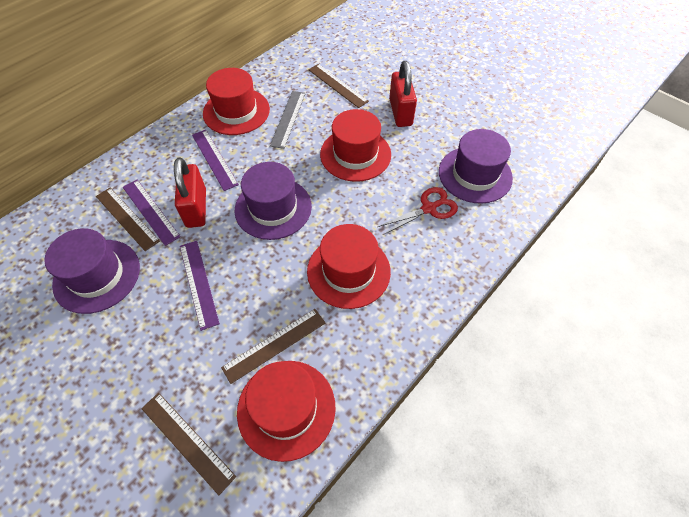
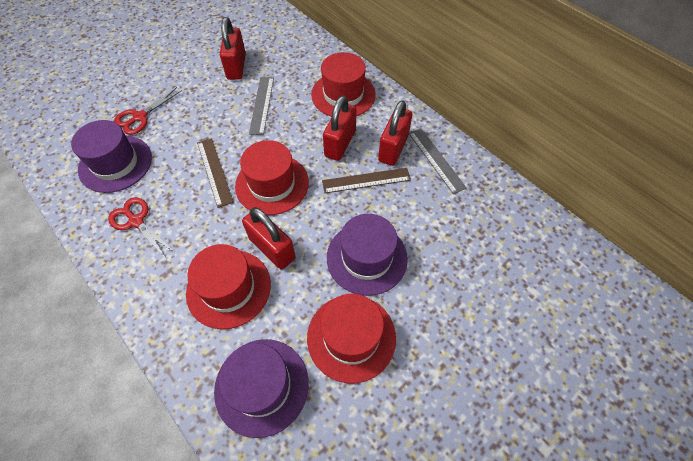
brown ruler: [96,188,160,251] [141,393,236,495] [221,309,325,384] [308,64,369,108] = 4 -> [197,138,233,208] [322,168,411,193] = 2
grey ruler: [270,91,306,149] = 1 -> [249,77,274,135] [409,128,467,194] = 2
purple ruler: [123,180,181,246] [180,241,220,331] [192,130,239,191] = 3 -> none = 0
red padlock: [174,158,206,228] [389,61,417,127] = 2 -> [220,17,246,80] [242,207,296,269] [323,96,357,161] [378,100,412,166] = 4
red scissors: [377,187,458,235] = 1 -> [108,197,173,257] [114,87,182,135] = 2

